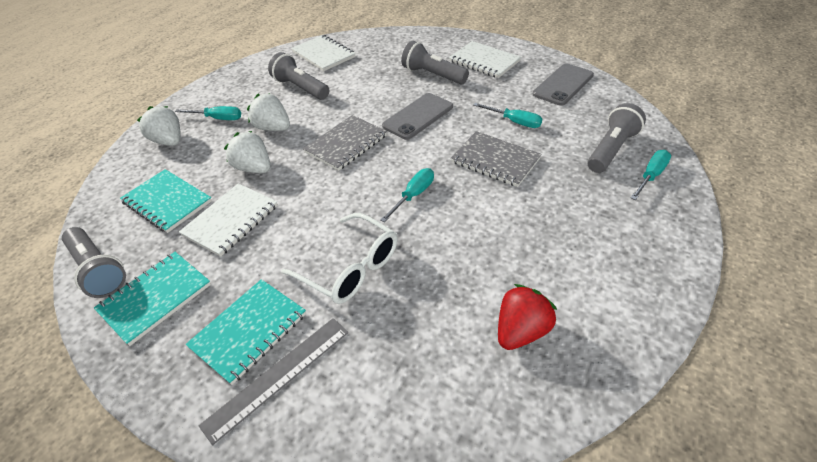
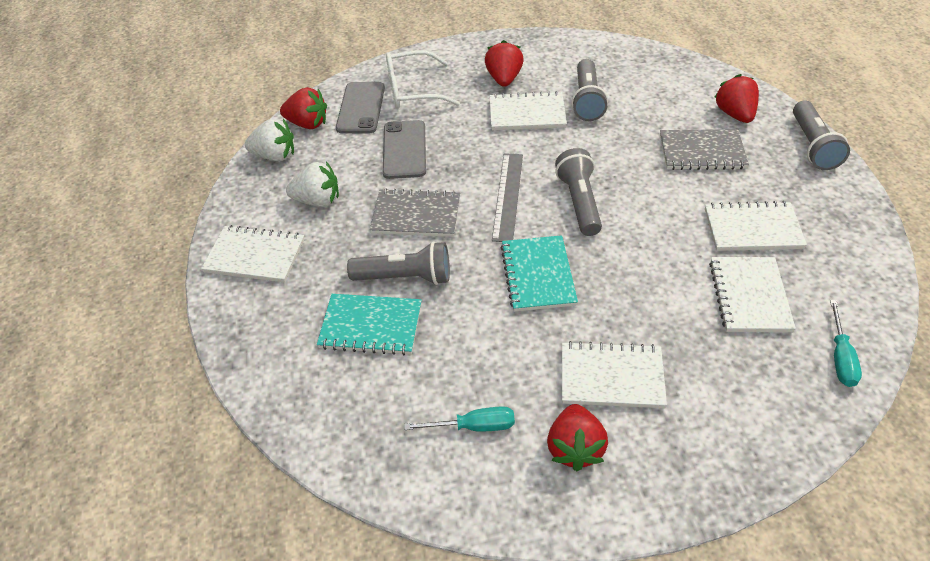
red strawberry: [498,284,557,350] = 1 -> [280,87,327,129] [485,40,524,87] [547,404,608,471] [714,74,759,123] = 4
turquoise notebook: [94,252,211,346] [120,169,212,233] [185,279,306,385] = 3 -> [317,294,422,355] [501,235,578,312] = 2
turquoise screwdriver: [175,106,241,120] [380,168,434,222] [474,103,542,128] [631,150,671,200] = 4 -> [404,406,515,431] [830,300,862,387] = 2
white notebook: [179,184,278,257] [291,35,355,71] [449,41,521,78] = 3 -> [201,225,304,283] [489,91,567,130] [562,341,667,408] [705,201,807,251] [709,257,796,332] = 5
white strawberry: [137,106,180,146] [224,131,270,173] [247,93,290,131] = 3 -> [245,118,294,161] [286,162,339,207] = 2

